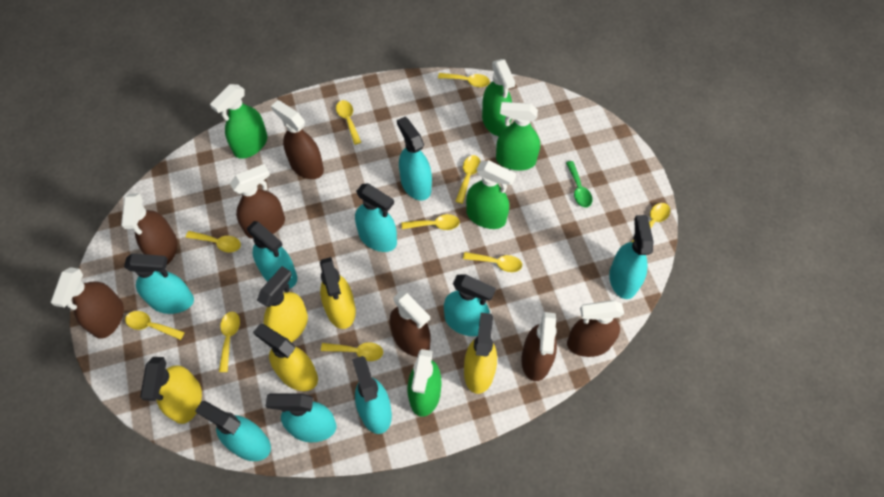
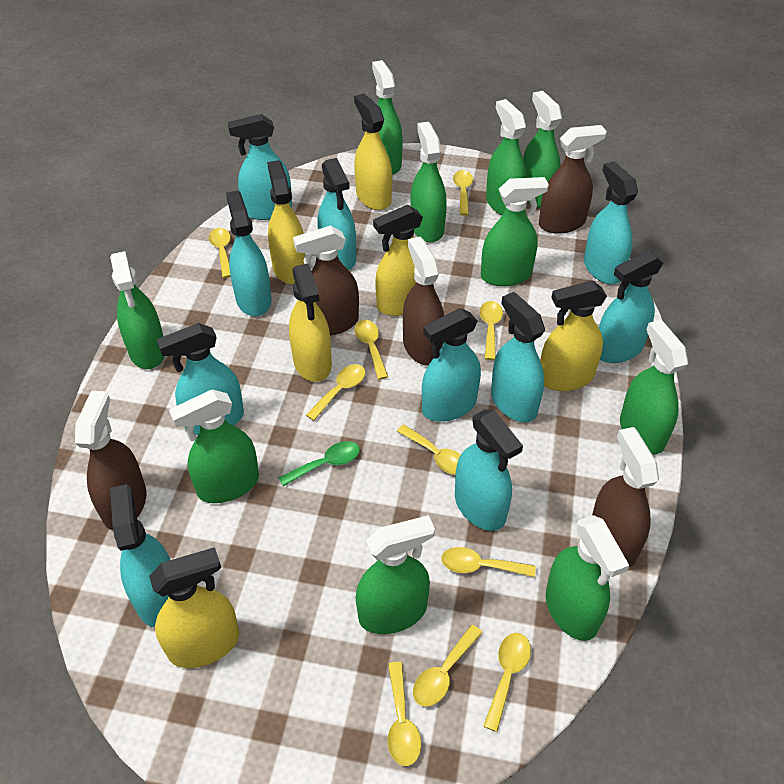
brown spray bottle: [51,267,124,339] [121,193,177,265] [230,164,285,239] [271,100,324,179] [390,290,431,357] [522,312,557,381] [567,300,624,357] = 7 -> [75,391,146,530] [293,225,359,336] [403,237,444,366] [539,125,607,234] [592,427,659,567] = 5
green spray bottle: [210,84,267,159] [408,349,441,417] [466,160,516,229] [482,59,515,136] [496,102,540,171] = 5 -> [110,251,165,369] [169,389,259,503] [355,515,435,634] [372,60,403,175] [410,122,447,242] [481,177,549,286] [486,99,526,215] [523,91,562,208] [546,515,629,641] [620,320,688,455] = 10
turquoise spray bottle: [124,253,194,314] [195,401,271,461] [247,221,297,288] [266,393,337,442] [352,356,392,434] [355,183,397,252] [397,117,432,200] [444,274,496,336] [609,215,654,299] = 9 -> [110,484,170,627] [157,323,244,435] [226,190,271,316] [228,114,292,220] [317,158,356,270] [422,308,481,422] [455,410,523,531] [491,292,545,422] [584,161,638,284] [599,251,663,363] = 10
yellow spray bottle: [140,357,202,424] [253,324,318,391] [257,266,308,343] [320,257,356,329] [464,313,497,394] = 5 -> [149,547,239,668] [267,160,306,284] [289,263,332,382] [354,93,392,210] [373,205,423,316] [540,280,607,391] = 6

